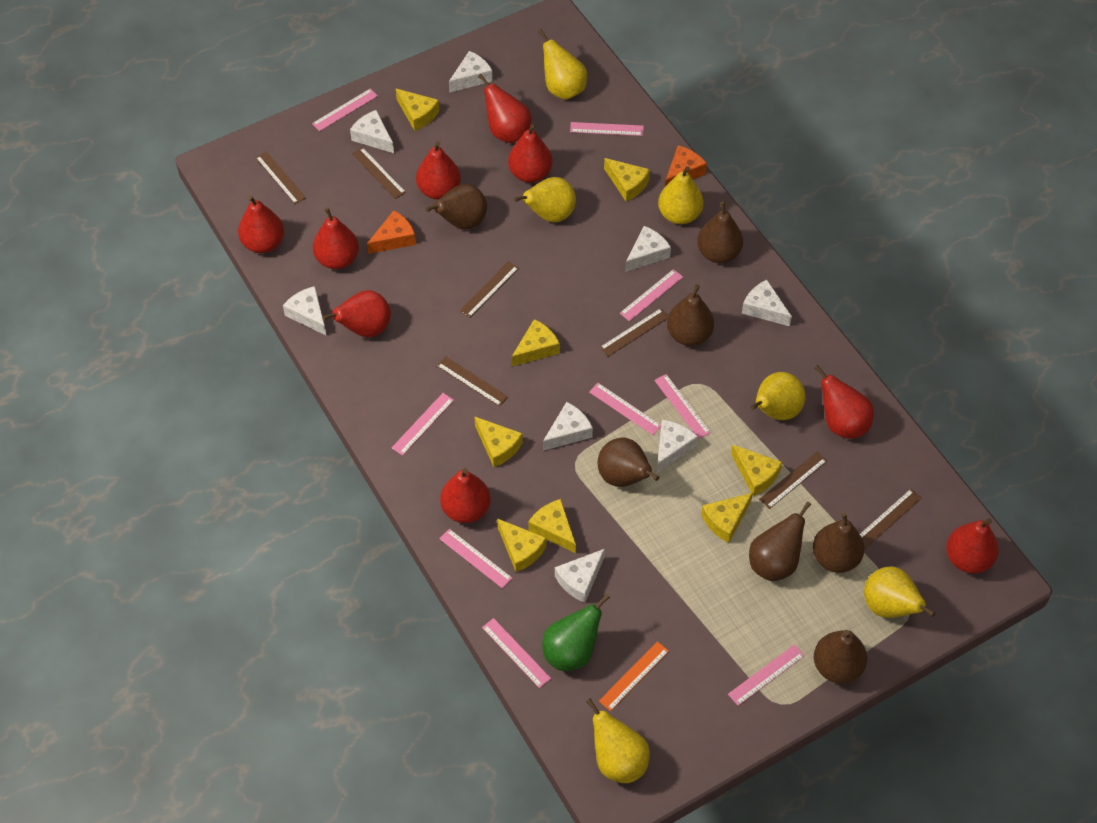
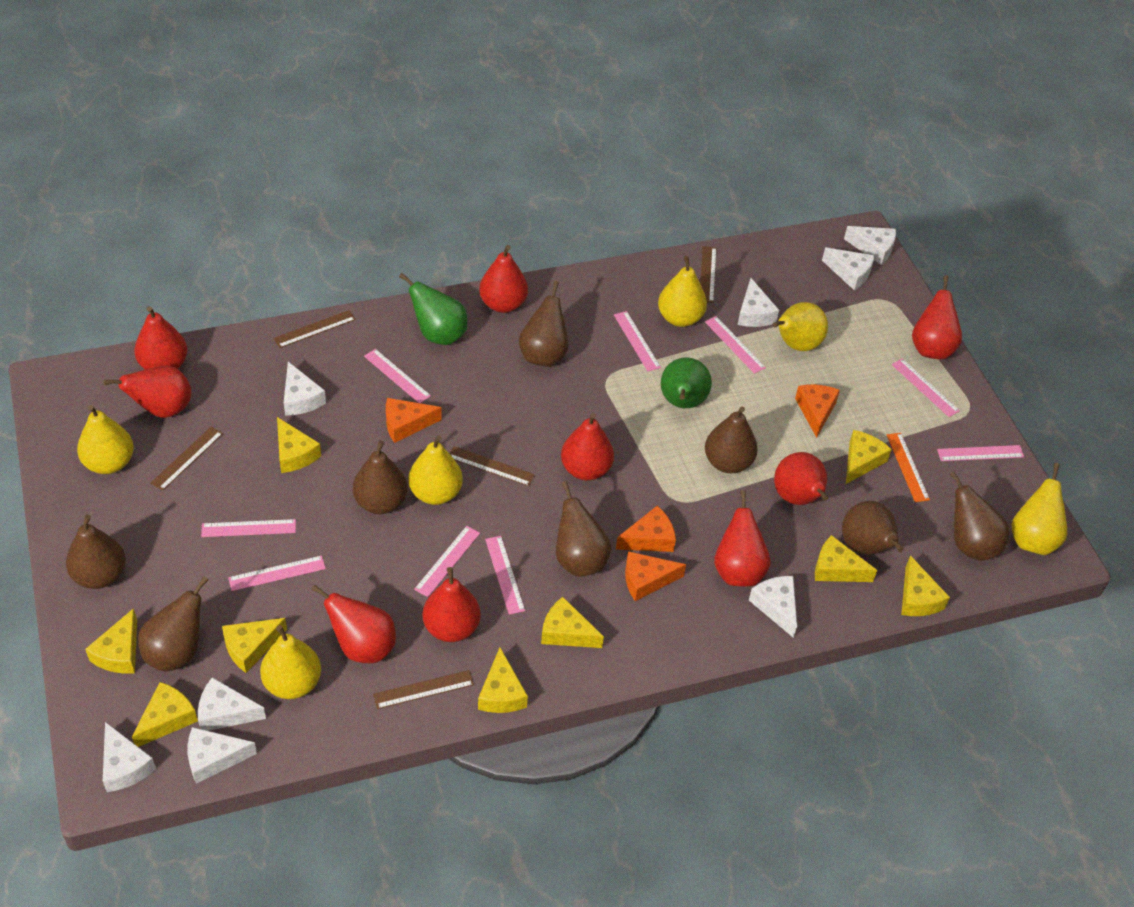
brown pear: [425,184,487,229] [598,437,659,487] [667,284,714,346] [697,201,743,263] [749,501,811,581] [813,512,865,573] [814,630,867,684] = 7 -> [66,515,126,589] [138,576,209,672] [353,440,407,514] [519,281,568,367] [556,481,611,577] [705,406,758,473] [842,501,903,555] [950,472,1009,561] = 8
brown ruler: [255,151,306,204] [352,147,406,199] [437,356,508,407] [459,261,519,317] [600,308,668,357] [759,452,827,509] [860,489,922,548] = 7 -> [150,427,223,491] [273,310,356,348] [373,670,474,709] [449,446,535,486] [700,246,717,303] = 5
green pear: [542,594,610,671] = 1 -> [399,273,467,345] [661,358,712,408] = 2
orange cheese: [367,211,416,254] [665,145,707,187] = 2 -> [386,398,442,443] [616,506,676,552] [625,551,686,601] [795,384,840,438] = 4
yellow cheese: [396,89,439,131] [474,416,523,467] [497,518,546,572] [512,319,560,366] [528,499,576,553] [604,158,650,202] [701,492,753,543] [731,444,782,496] = 8 -> [85,608,137,674] [132,682,198,747] [222,618,287,673] [277,417,321,473] [478,648,528,713] [541,597,604,648] [815,535,877,582] [846,430,892,484] [901,555,950,616] = 9

